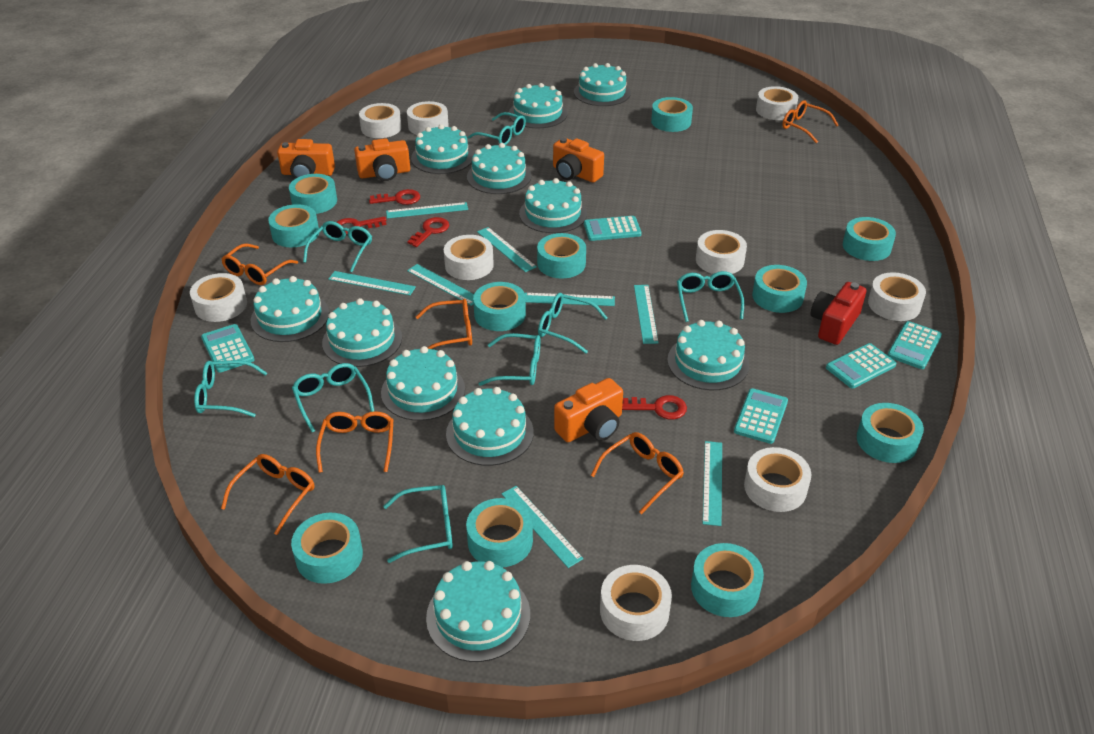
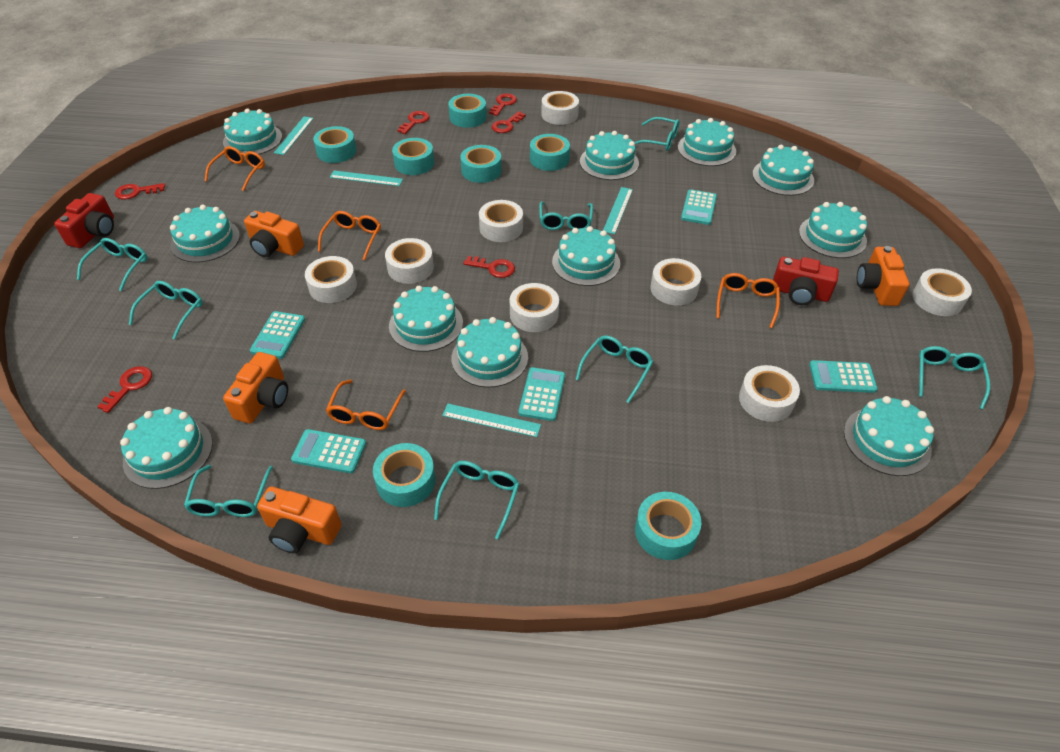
orange glasses: [221,243,298,285] [221,454,314,535] [316,411,393,473] [416,299,472,349] [591,432,684,514] [782,100,838,143] = 6 -> [205,146,265,191] [318,211,381,260] [326,380,406,430] [716,273,780,328] = 4
red camera: [811,282,866,345] = 1 -> [54,193,114,248] [773,257,839,305] = 2
red key: [337,217,387,234] [369,189,420,205] [407,217,449,247] [622,395,687,419] = 4 -> [97,366,152,413] [115,183,165,199] [397,111,430,134] [463,256,515,278] [489,93,517,116] [492,111,526,133] = 6
turquoise ruler: [328,271,416,295] [386,202,468,218] [407,264,474,306] [477,227,537,272] [502,486,584,568] [525,293,615,306] [634,285,659,344] [703,441,722,526] = 8 -> [274,117,314,155] [330,170,403,186] [442,404,541,437] [603,187,633,234] = 4
turquoise tape: [268,204,319,247] [289,174,337,214] [291,513,363,584] [466,498,533,567] [473,282,526,331] [537,233,586,278] [651,97,693,132] [691,543,764,617] [752,265,807,313] [843,217,896,261] [857,403,924,463] = 11 -> [313,126,356,163] [373,443,435,507] [392,138,434,175] [448,94,487,128] [460,145,502,183] [530,134,570,171] [635,492,701,560] = 7
white tape: [190,273,247,322] [359,103,402,138] [407,101,449,135] [444,235,494,280] [600,565,672,641] [696,230,747,274] [744,447,811,512] [756,86,798,120] [868,272,926,321] = 9 -> [305,256,357,303] [385,238,434,284] [479,200,523,242] [510,283,559,332] [541,91,579,125] [651,258,701,305] [739,365,800,422] [912,268,972,316] = 8

